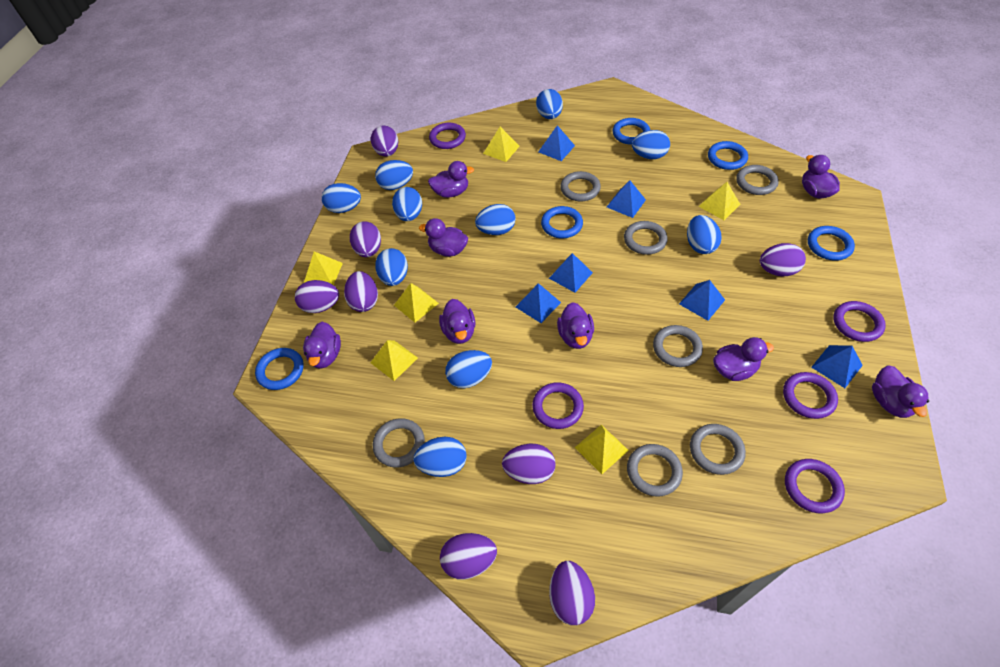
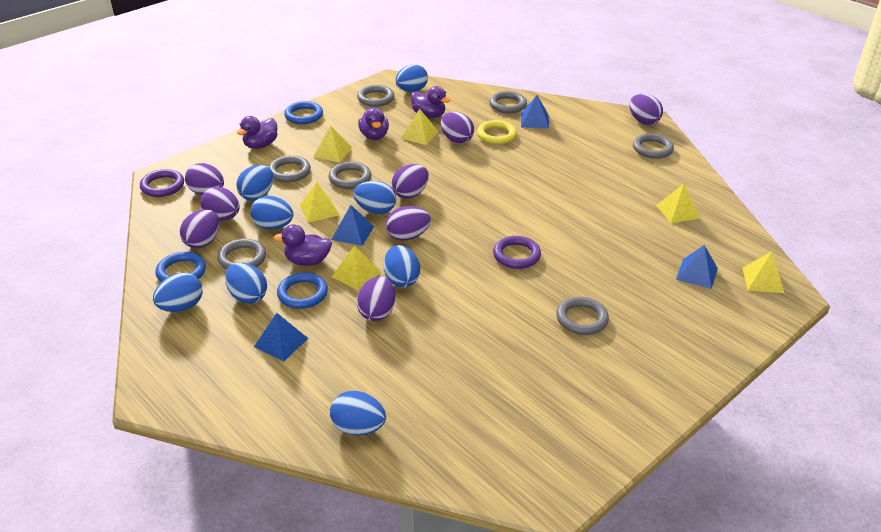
blue egg: [322,183,361,213] [375,160,413,190] [375,248,408,286] [392,187,422,221] [413,437,466,477] [445,350,492,388] [475,204,516,235] [536,89,563,119] [632,130,670,159] [687,215,722,254] = 10 -> [153,273,203,312] [225,263,267,304] [236,165,274,201] [250,196,293,230] [330,391,386,435] [353,181,396,214] [384,245,420,287] [395,64,428,92] = 8
blue pyramid: [516,283,561,323] [538,125,575,161] [549,253,593,293] [607,180,646,218] [679,280,725,321] [811,345,863,388] = 6 -> [254,313,308,362] [331,205,374,246] [521,95,549,129] [676,245,718,289] = 4
blue ring: [255,348,304,390] [541,206,583,238] [613,118,650,145] [708,141,748,170] [808,226,855,261] = 5 -> [155,252,206,282] [277,272,328,309] [284,101,323,124] = 3
purple duck: [303,322,341,369] [419,218,468,257] [428,161,474,198] [439,299,476,344] [557,302,594,349] [713,337,774,381] [802,155,840,199] [872,365,929,418] = 8 -> [237,116,278,149] [273,224,332,266] [358,108,389,140] [411,86,450,118] = 4
purple ring: [429,123,466,149] [532,382,584,429] [783,372,838,419] [785,459,845,513] [833,301,886,342] = 5 -> [140,169,184,197] [493,236,541,269] = 2
yellow ring: none = 0 -> [477,120,517,144] = 1

